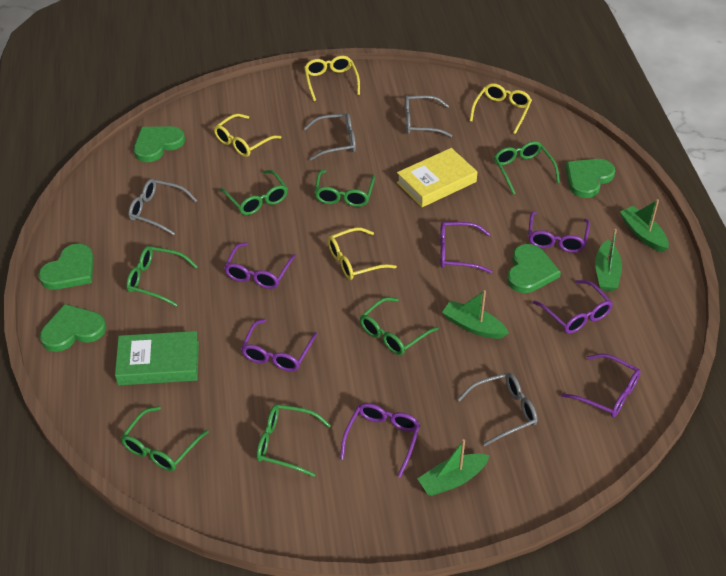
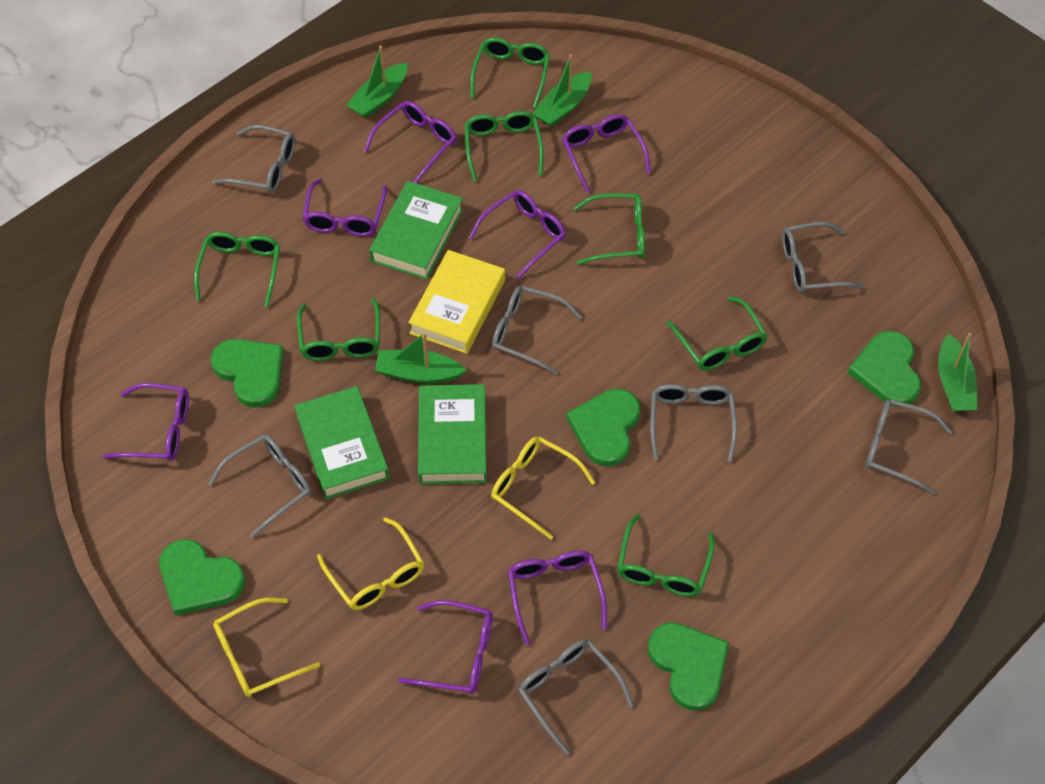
green book: [115,331,199,385] = 1 -> [294,386,390,499] [369,181,463,280] [418,384,487,484] = 3
grey glasses: [128,179,197,235] [304,113,356,160] [405,95,453,137] [457,373,537,447] = 4 -> [208,434,311,538] [212,125,295,193] [492,286,582,374] [518,639,634,755] [650,384,737,462] [782,222,865,293] [865,399,952,495] = 7
yellow glasses: [214,114,282,157] [304,56,360,101] [328,227,397,280] [470,83,532,134] = 4 -> [213,598,320,697] [317,517,424,610] [491,436,596,540] = 3

